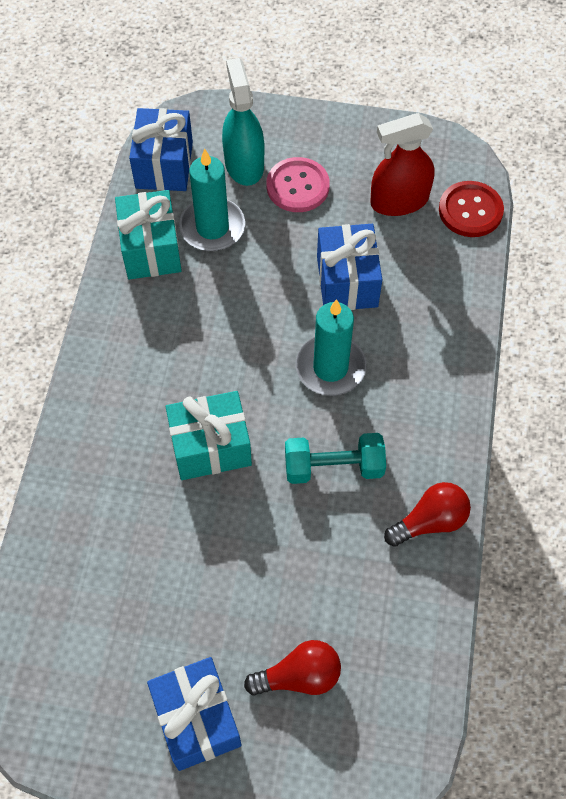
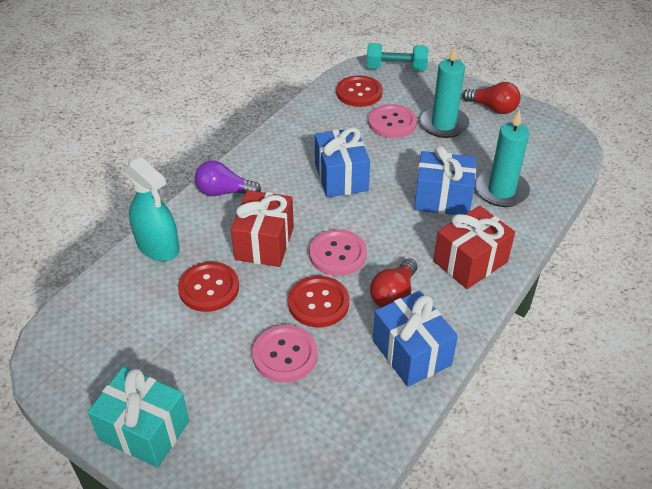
pink button: [266,157,330,212] = 1 -> [252,325,318,383] [309,229,367,276] [368,104,417,138] = 3
purple light bulb: none = 0 -> [195,160,261,196] = 1
red button: [439,181,504,237] = 1 -> [178,262,239,312] [288,276,349,327] [336,75,383,107] = 3
red gift: none = 0 -> [231,190,294,267] [433,206,515,289] = 2
red spray bottle: [370,113,435,216] = 1 -> none = 0
turquoise gift: [115,190,182,280] [165,391,252,480] = 2 -> [87,367,189,468] = 1

